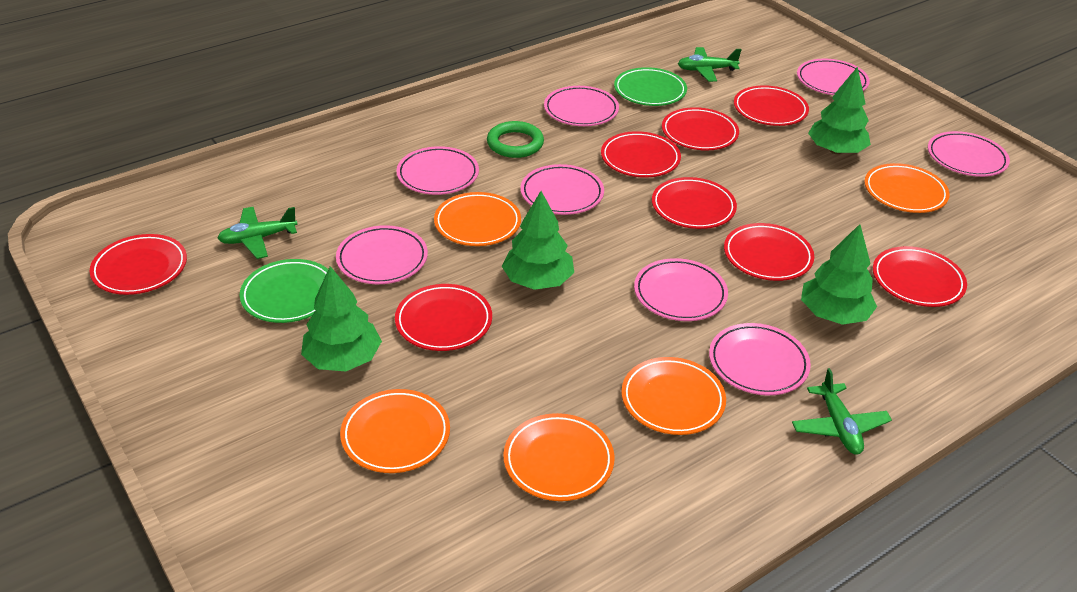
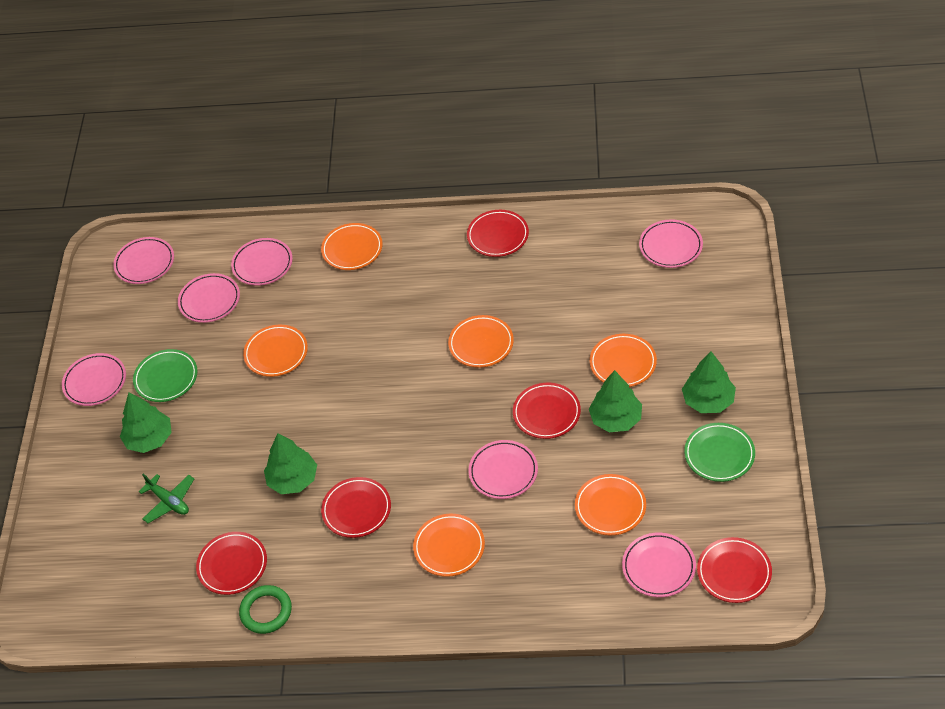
green plane: [217,207,298,259] [678,47,742,82] [792,368,892,455] = 3 -> [138,474,194,523] = 1
orange plate: [340,389,450,473] [434,192,521,246] [503,413,615,501] [621,357,726,435] [864,163,950,213] = 5 -> [243,325,308,377] [321,223,382,270] [413,514,485,577] [448,315,514,368] [575,474,646,536] [590,334,657,387] = 6
pink plate: [336,225,428,284] [396,146,479,195] [520,164,604,215] [544,86,619,126] [634,258,728,321] [709,323,811,395] [797,59,870,95] [928,131,1010,177] = 8 -> [62,353,126,406] [113,237,174,284] [178,273,240,323] [231,238,293,286] [468,440,538,499] [622,533,696,597] [639,219,703,268] = 7
red plate: [89,234,187,295] [395,284,492,351] [601,131,681,178] [652,177,737,229] [662,107,739,150] [724,223,814,281] [734,85,809,126] [873,246,967,307] = 8 -> [196,532,267,595] [321,477,391,538] [467,210,529,257] [513,383,581,439] [697,537,772,603] = 5

